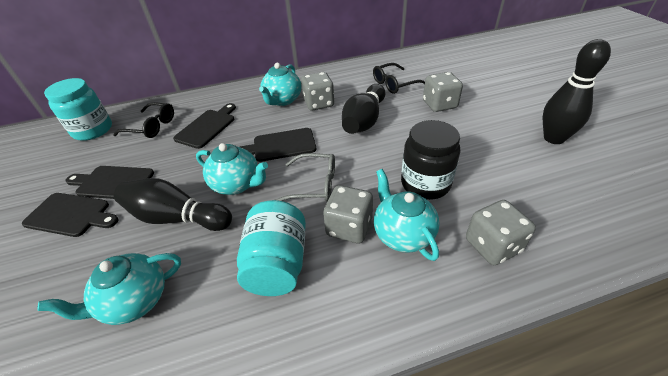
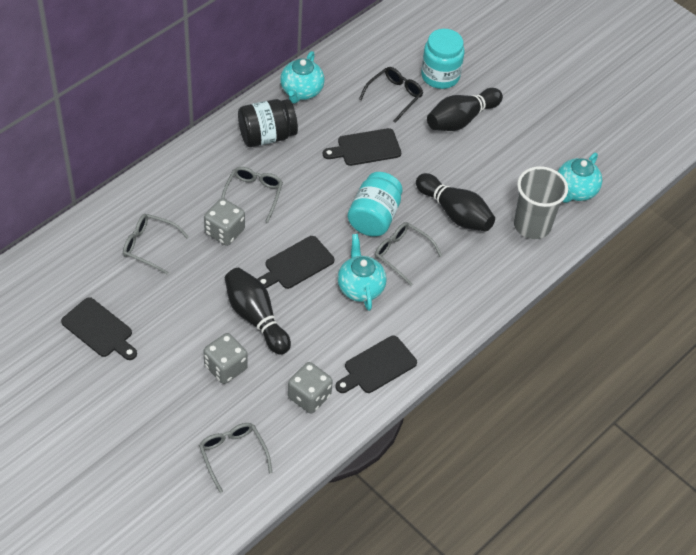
black glasses: [113,102,174,138] [373,63,425,94] = 2 -> [359,67,423,123] = 1
grey cup: none = 0 -> [514,166,568,239] = 1
grey dice: [301,72,334,111] [323,185,373,243] [423,72,463,112] [466,200,536,265] = 4 -> [203,333,248,384] [204,198,245,246] [288,362,333,414] = 3
grey glasses: [276,153,335,202] = 1 -> [123,214,189,274] [199,423,272,493] [221,167,283,223] [375,222,442,286] = 4
turquoise teapot: [38,253,181,325] [196,143,268,195] [259,63,301,106] [374,169,440,261] = 4 -> [280,51,325,104] [338,234,387,311] [558,153,602,203] = 3

